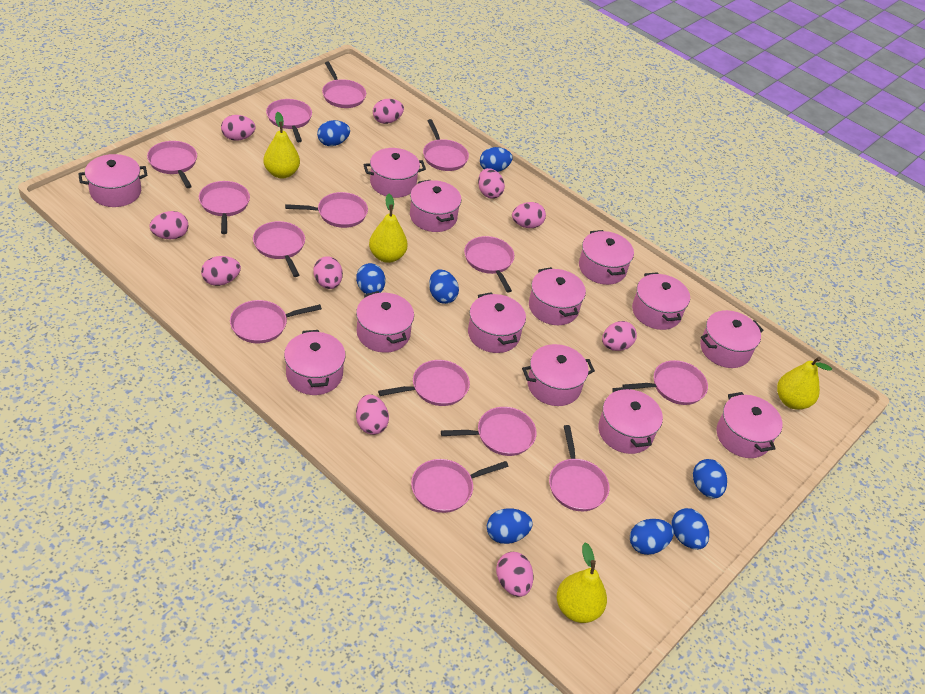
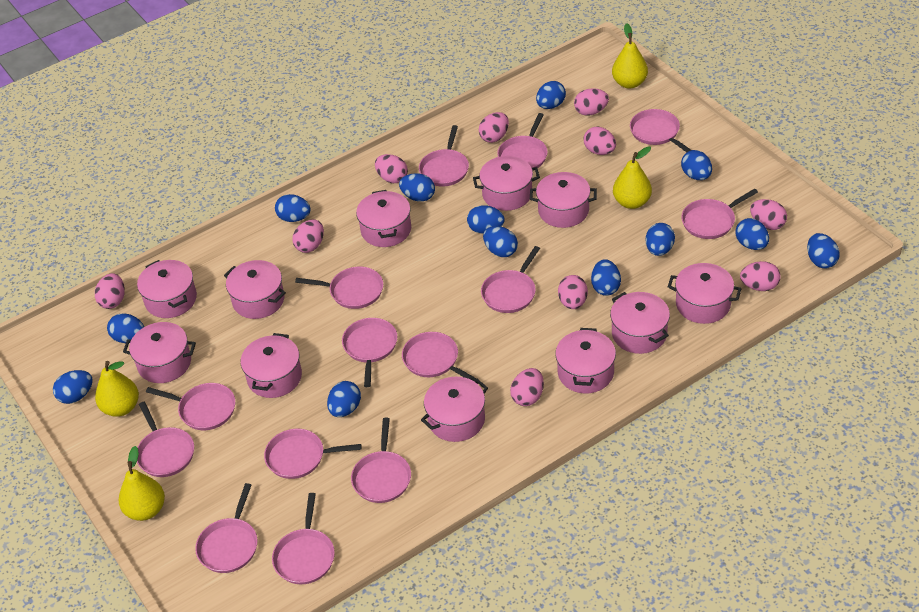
blue egg: [317,120,350,146] [356,263,385,294] [429,269,459,304] [480,147,513,172] [487,508,533,544] [630,519,674,555] [672,508,709,550] [693,459,727,498] = 8 -> [53,370,93,404] [107,313,144,343] [275,194,311,222] [327,381,361,417] [399,173,435,202] [467,205,505,234] [483,226,518,257] [536,81,566,109] [591,259,621,296] [646,223,675,256] [681,150,712,180] [735,218,769,250] [807,233,840,268] = 13
pink pot: [78,154,148,207] [284,330,346,395] [356,291,414,353] [363,148,426,198] [410,180,462,232] [468,292,526,353] [522,344,595,406] [529,267,586,325] [579,230,634,285] [598,387,663,454] [632,272,690,330] [700,310,764,368] [717,392,783,458] = 13 -> [123,322,196,383] [137,260,197,318] [224,260,286,319] [241,333,302,398] [356,190,411,247] [421,377,488,442] [473,156,540,211] [530,172,597,228] [555,328,616,393] [610,292,670,354] [668,263,742,324] = 11

